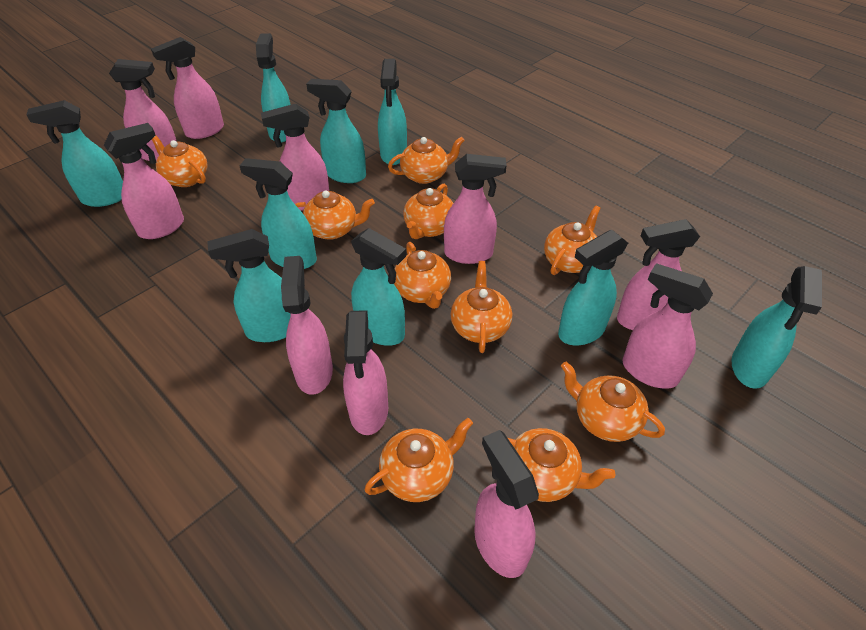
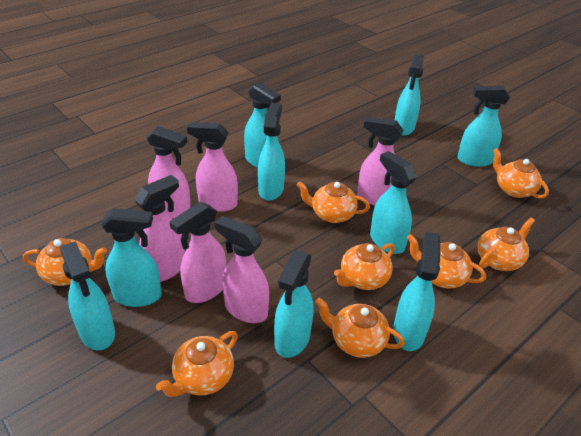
orange teapot: [152,136,208,187] [295,190,375,240] [364,418,473,502] [388,136,465,184] [394,242,451,309] [403,183,453,239] [451,261,512,353] [508,428,615,502] [544,205,600,275] [561,361,665,442] = 10 -> [23,238,107,286] [156,331,238,397] [297,181,370,223] [315,298,405,358] [334,243,395,290] [407,234,486,288] [477,217,535,271] [493,148,549,199] = 8
pink spray bottle: [104,123,184,239] [109,59,177,161] [151,37,224,139] [261,104,329,211] [281,256,333,395] [343,310,388,435] [444,154,507,264] [474,430,539,578] [617,219,700,330] [622,263,713,389] = 10 -> [134,175,185,282] [146,126,191,219] [169,202,226,303] [187,122,238,212] [215,216,269,323] [357,117,404,206] = 6

